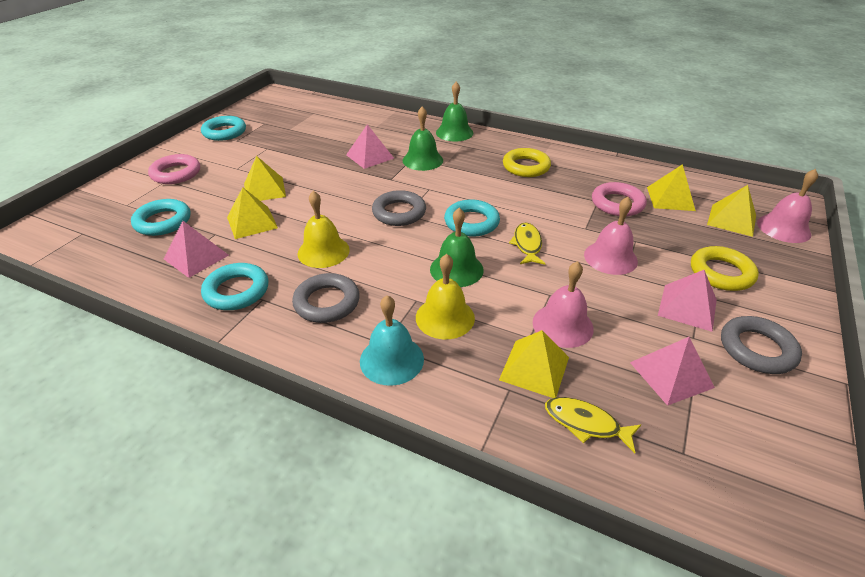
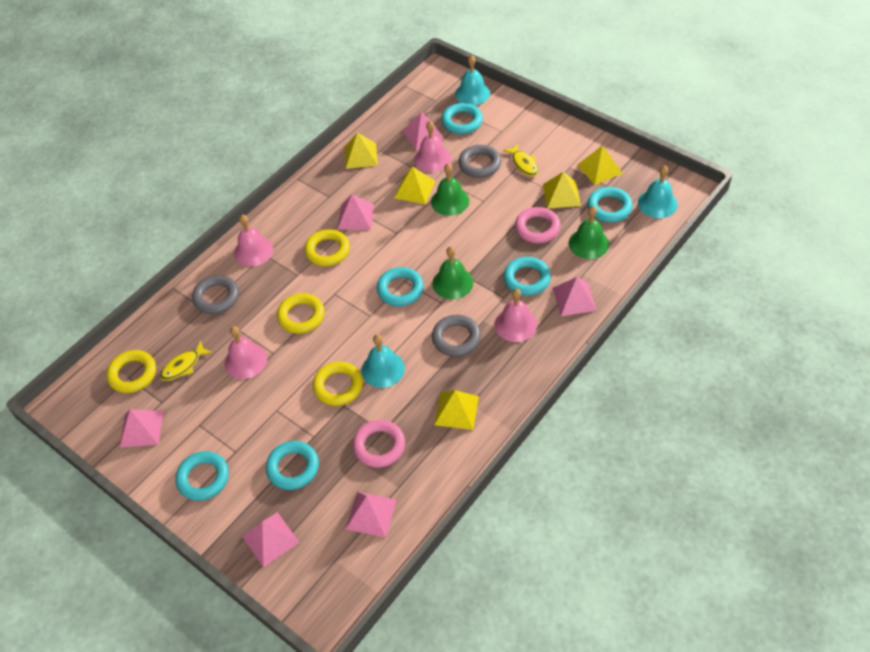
pink bell: [533,261,594,348] [584,197,638,275] [757,169,818,243] = 3 -> [225,326,267,379] [234,215,273,266] [414,121,451,172] [495,288,537,342] = 4
pink pyramid: [164,221,229,278] [346,124,394,169] [630,337,715,406] [658,270,717,332] = 4 -> [120,409,163,447] [242,512,300,568] [337,194,374,230] [345,492,397,538] [403,112,444,150] [553,277,597,316] = 6
turquoise bell: [360,295,424,386] = 1 -> [361,334,405,388] [455,55,490,105] [638,165,678,218] = 3
turquoise ring: [131,199,190,236] [201,116,246,141] [201,263,268,310] [444,199,500,236] = 4 -> [175,451,229,501] [266,441,319,490] [377,267,424,306] [441,103,483,134] [503,257,551,296] [587,187,633,223] = 6
yellow bell: [298,191,350,268] [416,254,475,339] = 2 -> none = 0
yellow ring: [503,148,551,177] [691,246,759,291] = 2 -> [106,350,156,393] [277,293,325,334] [304,229,350,266] [313,361,363,406] = 4

